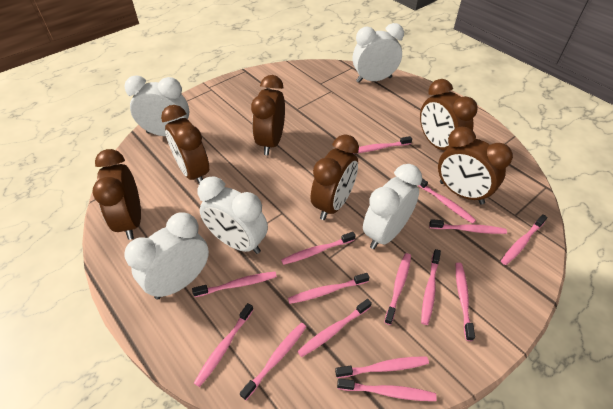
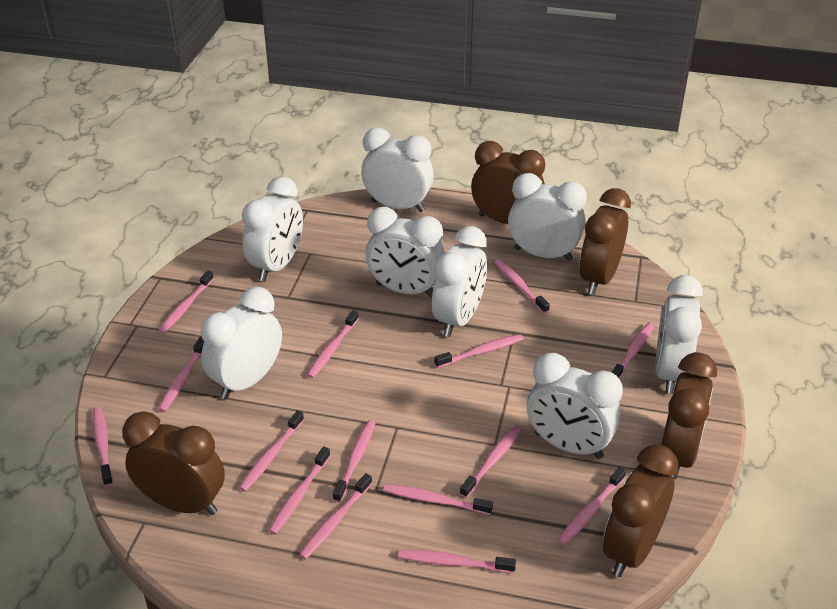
brown clock: [92,149,141,240] [161,105,209,184] [251,75,285,155] [310,134,359,220] [420,79,477,150] [438,127,513,204] = 6 -> [122,411,225,515] [471,141,545,224] [579,188,631,295] [603,444,679,577] [661,352,717,479] = 5
white clock: [124,75,189,136] [124,213,209,299] [197,176,268,254] [353,23,404,83] [363,164,422,249] = 5 -> [201,287,282,399] [242,177,303,282] [361,128,434,212] [366,207,445,297] [432,226,487,337] [508,173,587,261] [527,353,623,459] [655,275,703,394] = 8

